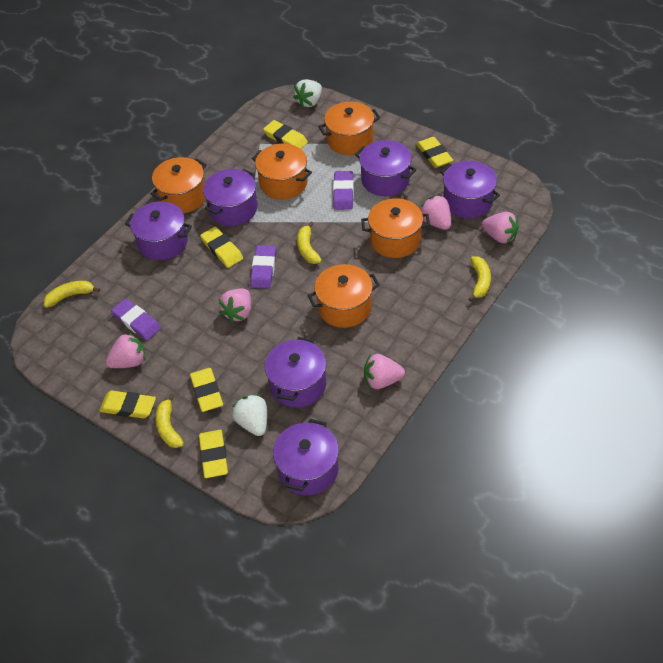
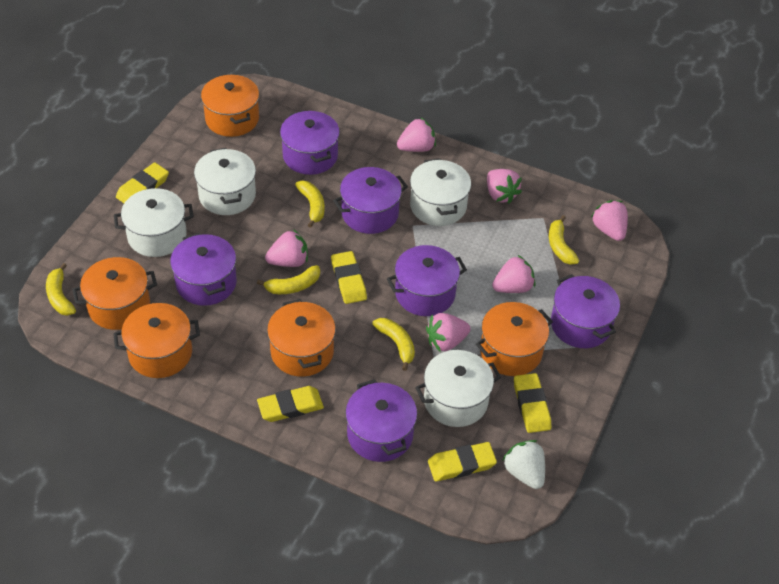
pink strawberry: [106,332,146,368] [219,288,251,323] [364,354,405,389] [420,195,451,230] [482,212,519,244] = 5 -> [265,229,308,267] [397,118,436,152] [426,313,471,351] [487,169,522,204] [492,255,535,293] [591,200,628,241] = 6
purple eraser: [111,299,161,340] [250,245,276,289] [333,171,354,210] = 3 -> none = 0
white pot: none = 0 -> [114,188,194,257] [194,148,256,215] [410,158,471,226] [415,350,501,427] = 4
white strawberry: [232,394,267,436] [293,79,322,108] = 2 -> [502,440,545,489] = 1
yellow banana: [43,281,100,308] [155,394,184,448] [297,222,322,264] [468,256,491,302] = 4 -> [46,263,76,316] [257,265,320,294] [295,181,325,228] [372,318,415,371] [549,215,579,265] = 5
yellow eraser: [99,391,156,419] [190,368,223,412] [199,430,228,478] [200,227,243,268] [263,120,308,149] [416,137,453,168] = 6 -> [116,162,169,203] [257,386,324,422] [331,251,367,304] [428,442,497,482] [514,373,551,433] = 5

